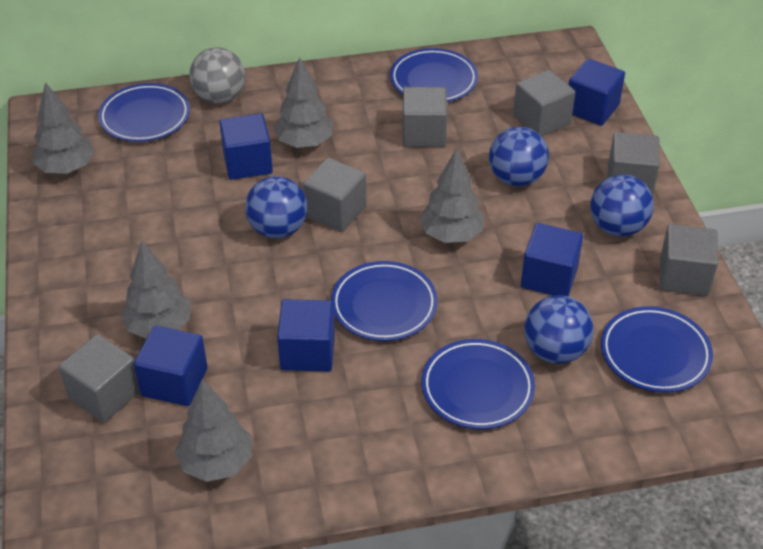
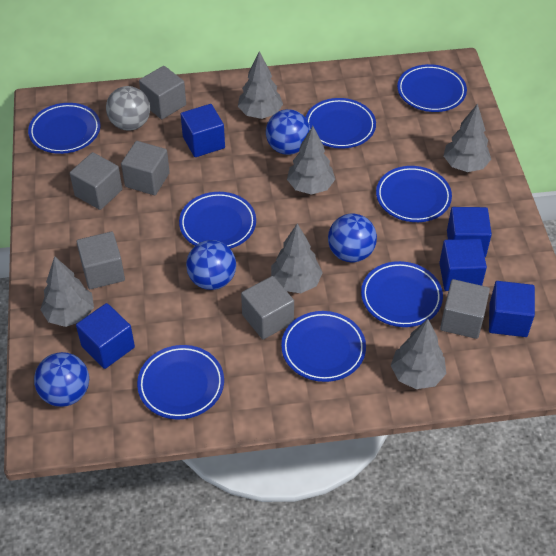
blue plate: [98,83,190,142] [331,261,438,341] [390,48,478,102] [421,339,535,429] [601,306,713,393] = 5 -> [28,103,101,154] [137,345,224,419] [179,192,256,249] [281,311,366,382] [305,98,376,149] [361,261,443,327] [376,166,452,222] [397,64,467,112] = 8
grey tree: [33,82,95,174] [121,241,191,339] [175,379,251,482] [273,57,333,148] [419,148,484,243] = 5 -> [40,256,94,327] [238,51,283,119] [271,224,323,293] [287,126,335,195] [391,319,446,389] [443,104,491,172] = 6

